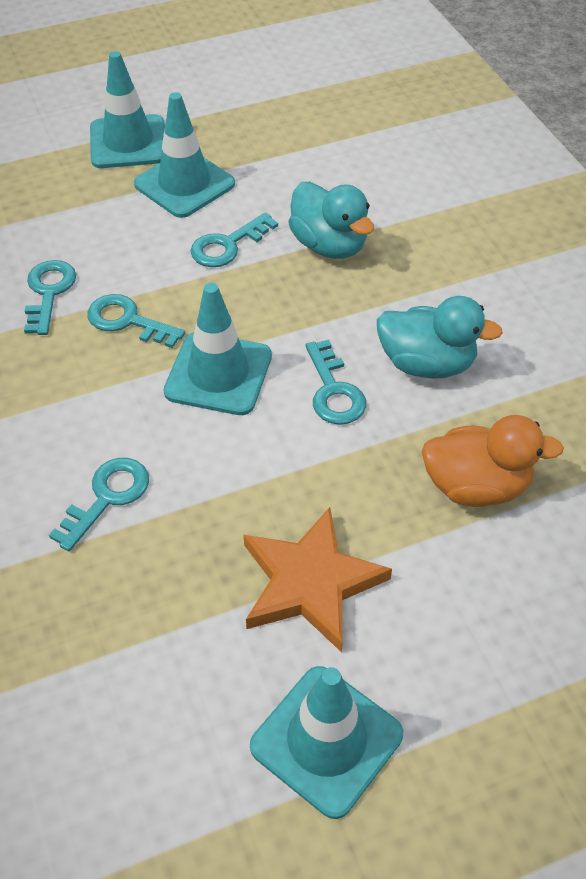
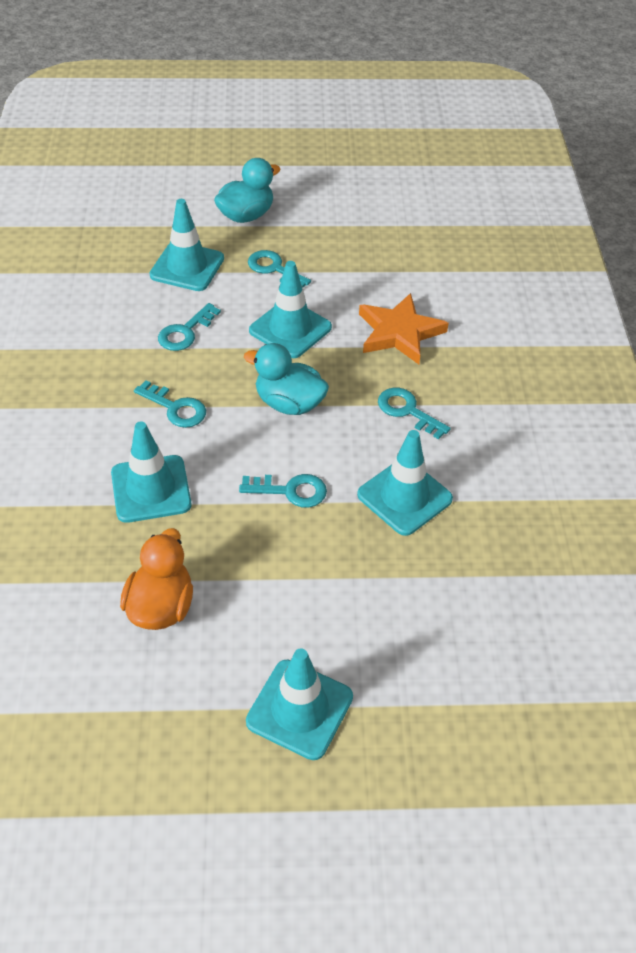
turquoise traffic cone: [90,51,165,168] [134,92,235,218] [163,283,272,415] [250,666,403,819] = 4 -> [111,421,192,523] [149,199,224,291] [246,648,353,760] [249,261,332,358] [357,430,453,536] = 5

